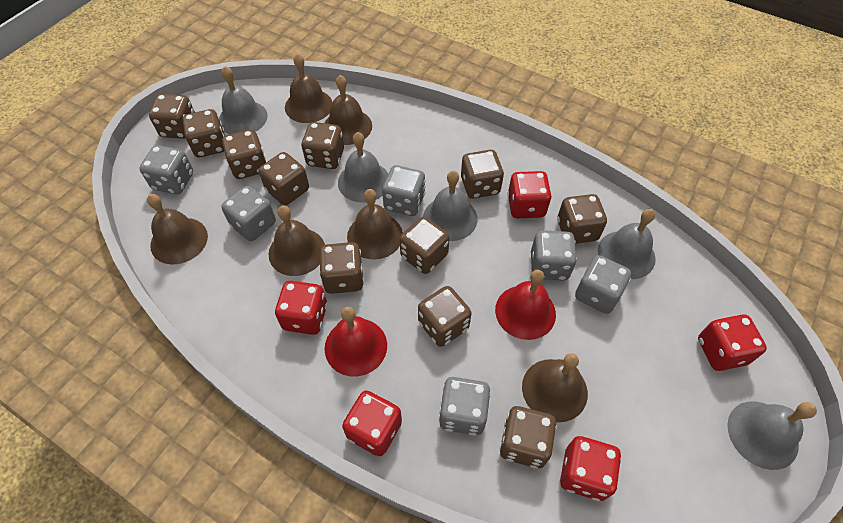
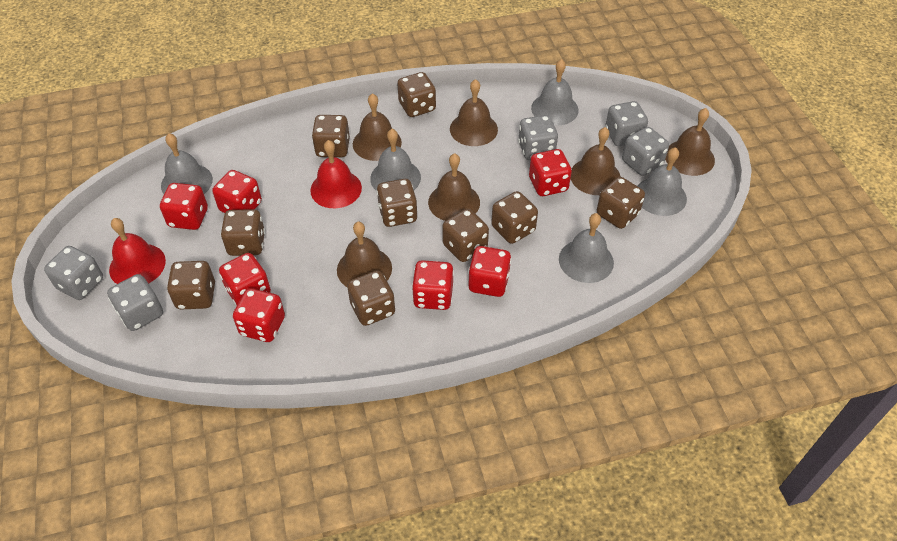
brown dice: [149,94,195,139] [182,109,225,157] [222,129,267,179] [259,152,309,205] [301,122,344,169] [319,242,364,294] [400,217,450,274] [418,286,472,347] [461,150,504,199] [499,406,557,469] [557,194,607,244] = 11 -> [167,261,215,310] [221,209,265,256] [312,115,350,157] [347,270,395,326] [377,179,418,227] [397,72,436,117] [442,209,489,262] [491,191,538,244] [597,177,645,229] = 9
grey dice: [139,145,193,194] [221,186,276,241] [382,165,426,216] [439,377,491,436] [531,230,577,281] [575,255,631,314] = 6 -> [44,246,103,300] [107,274,163,331] [518,115,558,160] [605,101,648,146] [622,127,669,176] = 5
red dice: [275,281,327,335] [342,391,402,456] [507,171,552,218] [560,436,621,501] [698,314,767,371] = 5 -> [160,183,208,230] [212,170,262,213] [219,253,271,305] [233,288,285,342] [412,260,454,310] [468,246,511,297] [529,149,572,196] = 7

